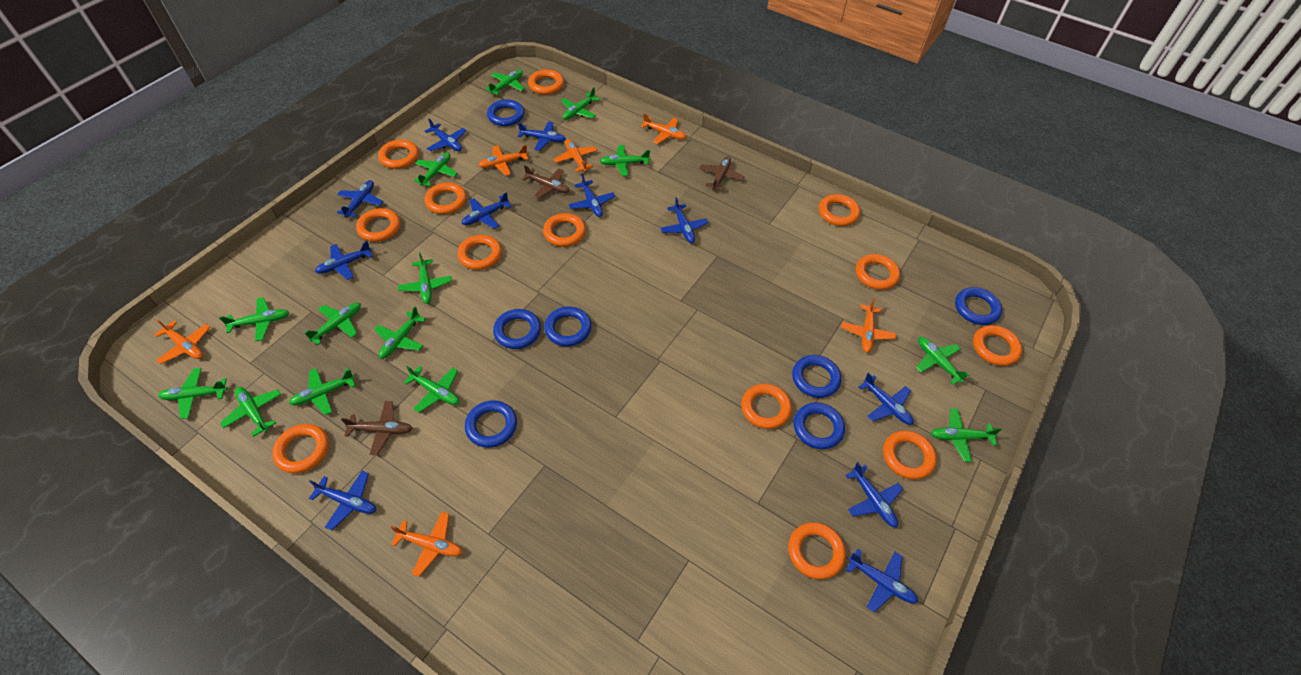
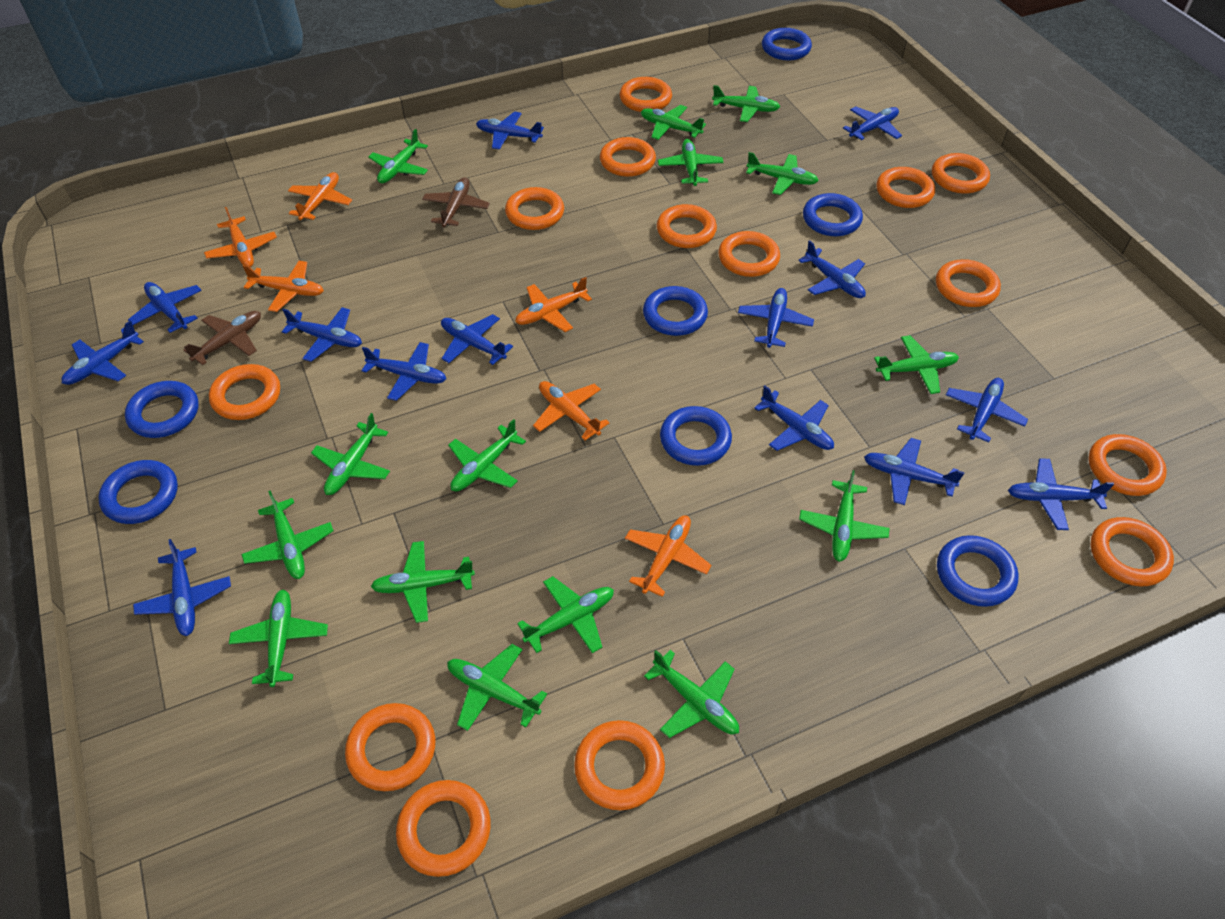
blue plane: [309,471,376,530] [315,241,373,280] [337,180,383,218] [425,119,466,151] [462,192,512,229] [518,121,566,151] [569,174,615,217] [660,197,708,243] [845,462,903,528] [846,549,918,612] [859,373,914,425] = 11 -> [62,321,144,385] [128,282,202,333] [133,539,231,636] [282,307,362,362] [362,342,446,401] [441,314,513,365] [476,111,544,150] [738,288,814,348] [754,386,834,451] [798,240,866,298] [843,106,902,140] [864,438,965,505] [946,378,1028,442] [1008,458,1114,530] = 14
brown plane: [341,401,413,455] [522,165,569,199] [699,156,745,190] = 3 -> [183,311,261,365] [422,177,490,227] = 2
green plane: [158,368,228,419] [219,297,290,342] [220,387,281,437] [289,368,355,415] [305,303,361,345] [374,306,426,359] [398,252,452,304] [404,366,460,413] [414,152,458,186] [485,70,525,95] [561,87,600,120] [600,145,650,176] [916,337,970,385] [930,408,1002,462] = 14 -> [229,589,328,687] [242,490,334,579] [311,413,390,495] [368,129,428,183] [371,541,475,623] [447,644,547,731] [448,419,526,491] [517,576,614,653] [641,105,706,140] [644,650,739,738] [658,139,724,186] [712,85,780,122] [746,152,819,195] [799,470,890,562] [874,335,959,394] = 15
orange ring: [272,424,329,473] [356,208,400,242] [378,140,419,169] [425,183,467,214] [457,235,502,270] [528,69,564,95] [543,213,586,247] [741,384,792,429] [788,522,846,579] [819,194,860,226] [856,254,900,290] [883,431,937,480] [973,325,1022,366] = 13 -> [209,364,280,420] [345,703,435,791] [396,780,491,877] [505,187,564,230] [574,720,665,810] [600,137,656,177] [619,77,672,112] [657,204,717,248] [718,231,780,277] [877,167,935,208] [932,153,990,194] [936,259,1001,307] [1088,434,1167,496] [1091,517,1174,586] = 14

